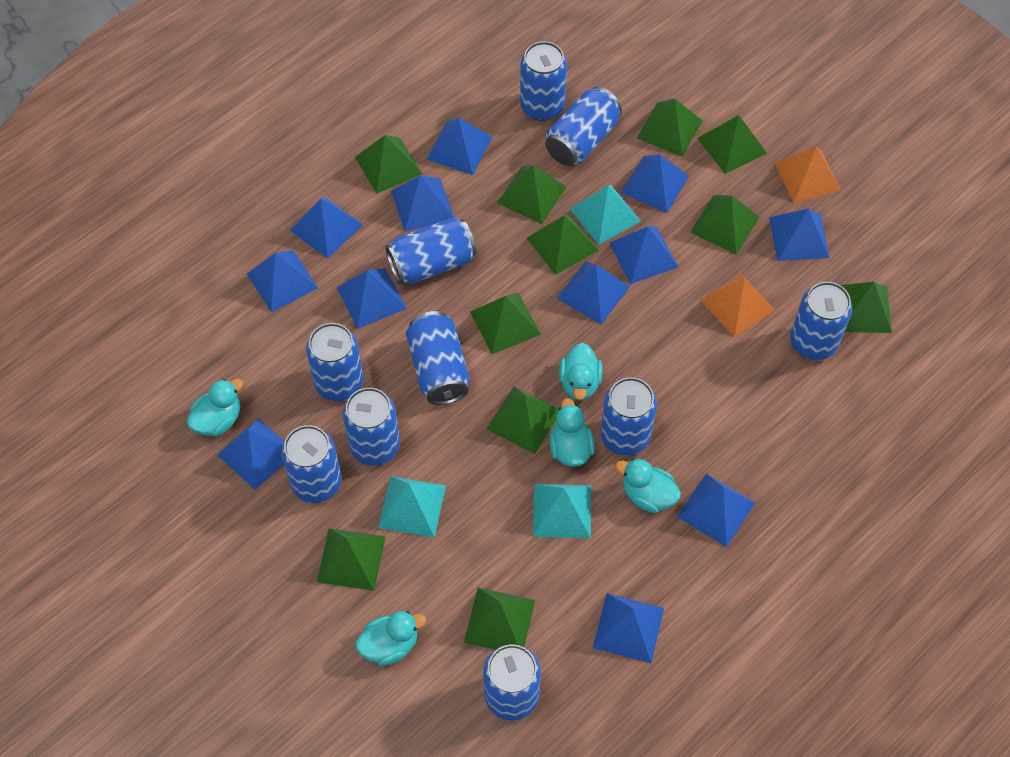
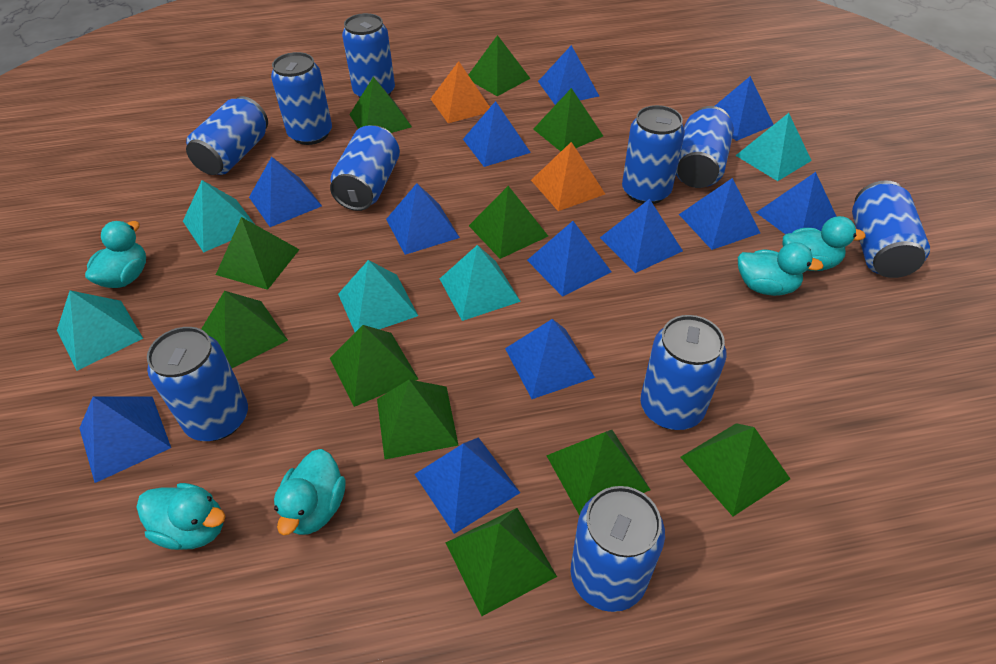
turquoise pyramid: [378,476,446,538] [533,484,591,539] [570,185,641,245] = 3 -> [57,290,143,371] [183,180,254,253] [338,260,418,332] [440,245,521,321] [735,113,812,181] = 5

